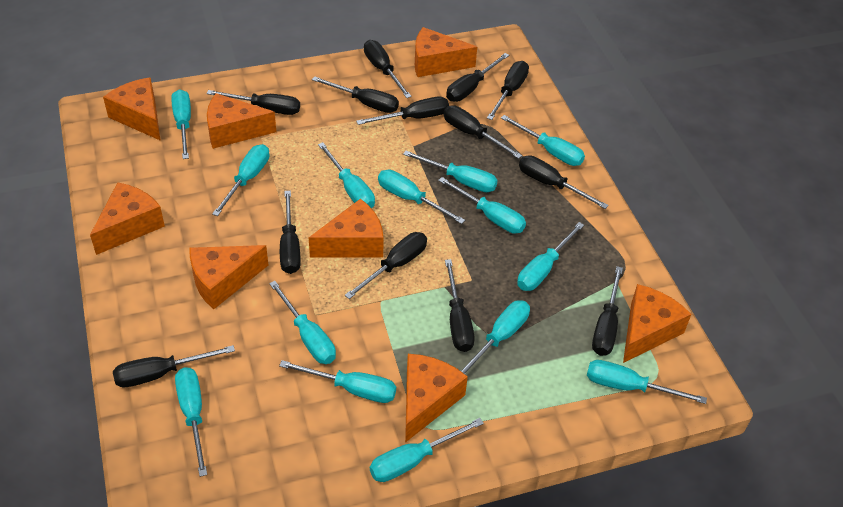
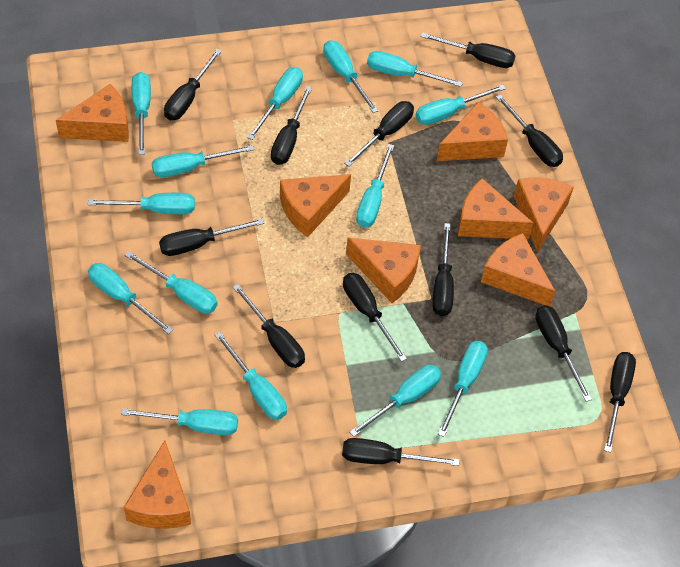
black screwdriver: [113,345,235,387] [206,90,300,115] [280,191,301,274] [312,76,399,113] [345,232,427,299] [356,97,449,125] [364,40,412,98] [444,106,522,159] [445,259,475,352] [446,53,509,102] [487,61,529,120] [519,155,609,209] [592,266,623,356] = 13 -> [159,218,265,256] [164,49,222,120] [233,284,305,368] [271,86,312,165] [342,438,459,466] [343,273,407,362] [344,101,414,167] [421,32,516,68] [432,223,454,316] [496,94,563,167] [535,305,592,402] [604,352,636,453] = 12

